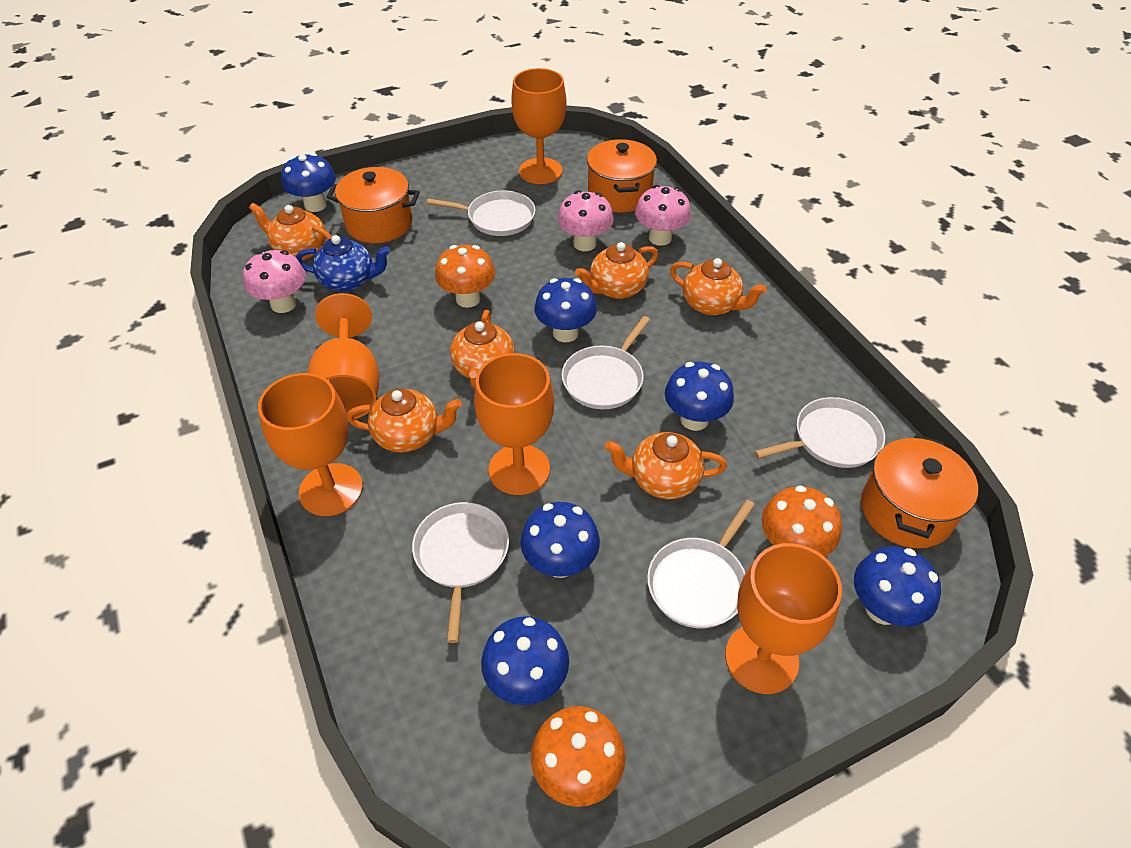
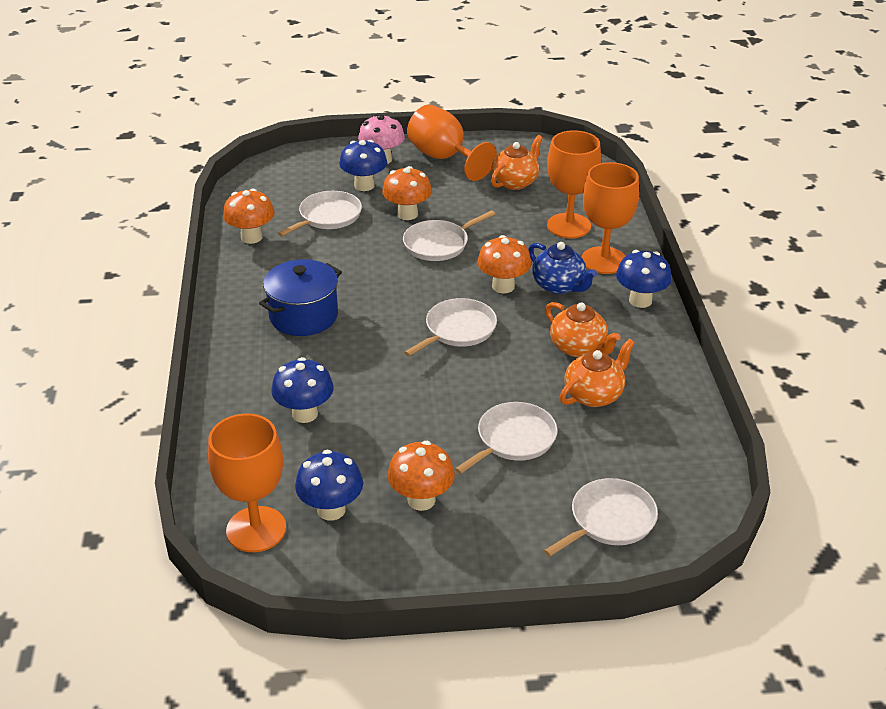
blue mushroom: [281,153,336,212] [481,616,569,705] [520,502,600,578] [534,278,597,342] [665,362,734,431] [854,547,941,626] = 6 -> [272,357,334,423] [295,450,363,521] [339,140,387,191] [616,250,672,308] = 4
blue pot: none = 0 -> [259,259,342,336] = 1
orange goblet: [258,373,363,516] [307,293,379,419] [474,353,554,495] [511,68,567,184] [725,543,842,694] = 5 -> [208,413,286,552] [407,105,497,181] [547,130,601,238] [581,162,639,274] = 4
orange mushroom: [435,245,495,308] [531,706,626,807] [762,485,842,556] = 3 -> [223,189,274,244] [382,166,432,220] [388,441,455,511] [477,235,532,293] = 4
orange pot: [327,167,420,243] [587,139,657,213] [861,434,978,548] = 3 -> none = 0
orange teapot: [249,203,332,260] [347,389,462,453] [450,310,515,388] [575,242,658,299] [605,432,727,499] [670,258,767,315] = 6 -> [491,135,543,190] [545,302,621,357] [560,339,635,407] = 3
pink mushroom: [243,250,306,313] [558,190,614,251] [635,185,691,246] = 3 -> [358,114,405,164] = 1

